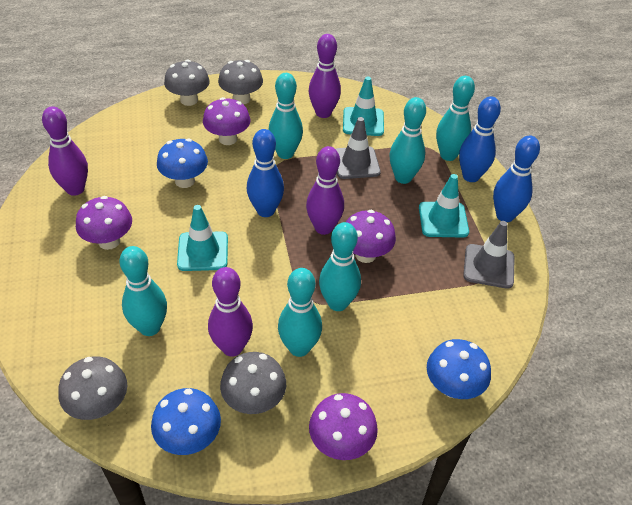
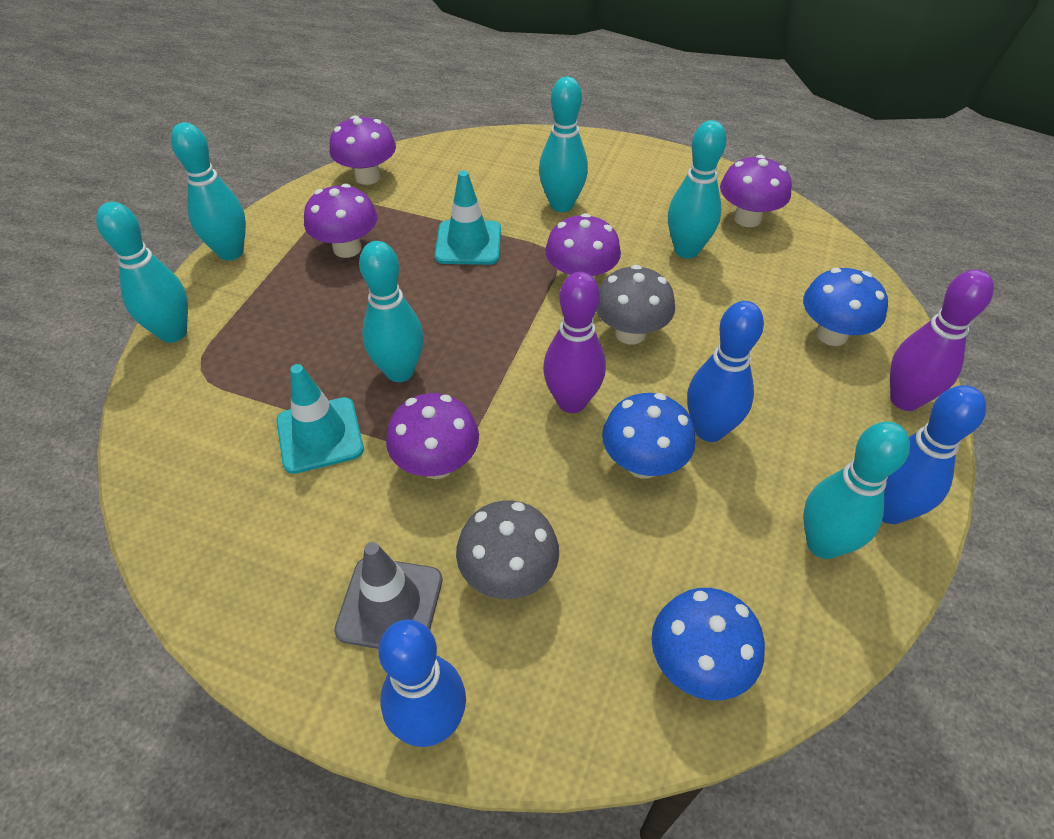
grey mushroom: [58,356,127,420] [164,60,210,106] [218,60,263,105] [220,352,286,414] = 4 -> [456,501,559,599] [596,265,675,344] = 2
grey traffic cone: [336,117,381,179] [463,221,515,289] = 2 -> [334,542,442,649] = 1
purple bowling pin: [42,106,88,196] [208,267,253,357] [306,146,344,235] [309,34,341,118] = 4 -> [543,272,606,413] [890,269,994,411] = 2
purple mushroom: [76,196,132,250] [203,97,251,145] [309,393,378,460] [346,210,396,263] = 4 -> [304,184,377,258] [329,115,396,185] [386,393,479,479] [545,213,621,281] [720,155,792,227] = 5
turquoise traffic cone: [177,205,228,271] [343,77,384,136] [419,174,469,237] = 3 -> [276,364,364,474] [435,170,501,265] = 2

